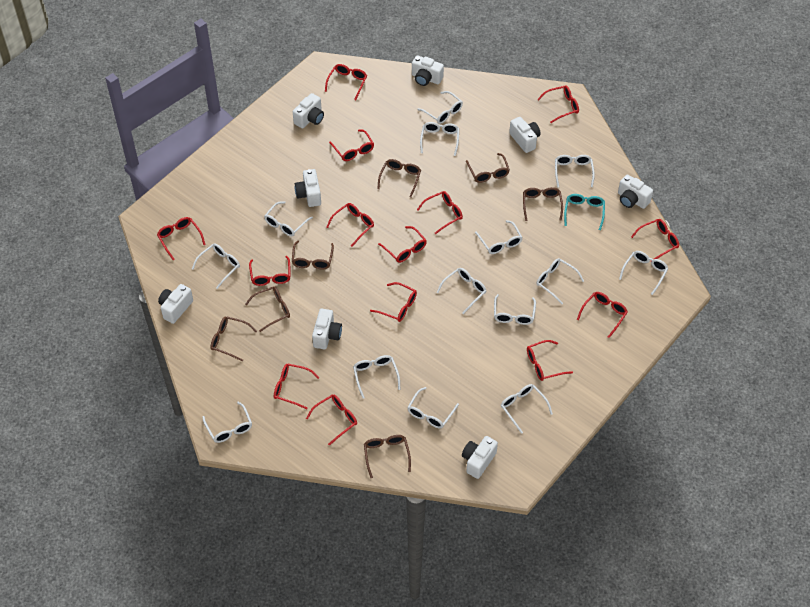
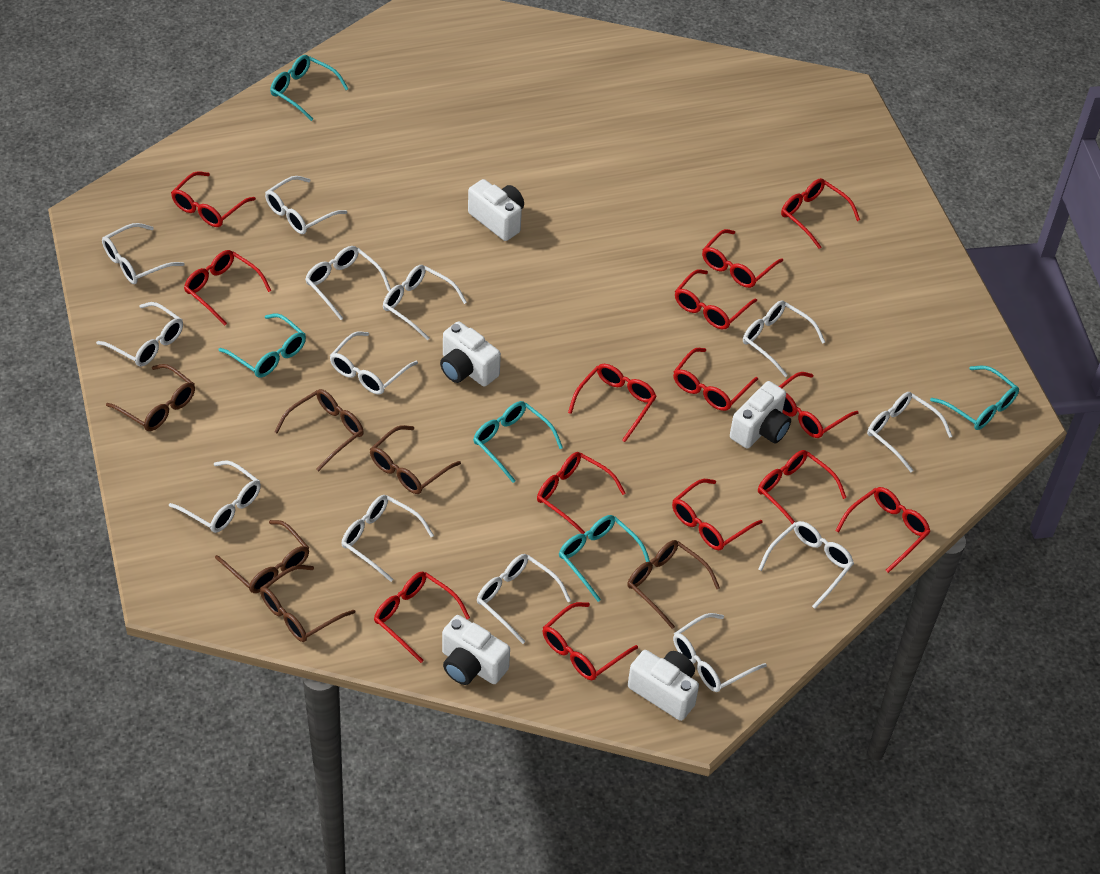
brown glasses: [210,316,257,362] [245,286,290,332] [292,241,334,269] [364,435,411,478] [377,159,421,197] [466,153,510,183] [523,187,563,221] = 7 -> [106,364,195,431] [215,520,309,593] [260,565,355,642] [275,389,364,471] [370,425,461,494] [627,540,720,629] = 6
turquoise glasses: [564,194,605,230] = 1 -> [219,313,306,377] [270,55,348,121] [473,401,563,483] [559,515,650,602] [930,366,1019,430] = 5
white camera: [158,284,193,324] [293,93,324,128] [295,169,321,207] [312,309,342,349] [412,55,444,86] [462,436,498,479] [509,117,541,153] [618,174,653,209] = 8 -> [440,321,501,387] [442,615,510,685] [468,179,524,241] [628,650,699,721] [730,381,791,449] = 5
white glasses: [192,244,240,289] [202,402,252,443] [264,201,313,237] [353,355,400,399] [407,387,459,428] [417,91,463,124] [420,122,459,156] [436,268,486,314] [475,220,523,254] [494,294,536,325] [501,384,553,434] [536,258,584,304] [555,155,595,188] [619,251,668,295] = 14 -> [96,302,183,367] [102,223,185,284] [169,460,261,533] [265,176,347,234] [305,246,391,320] [330,331,418,395] [342,495,434,582] [383,265,467,340] [477,554,571,644] [673,613,767,692] [743,300,825,377] [758,521,854,609] [867,392,953,472] = 13

